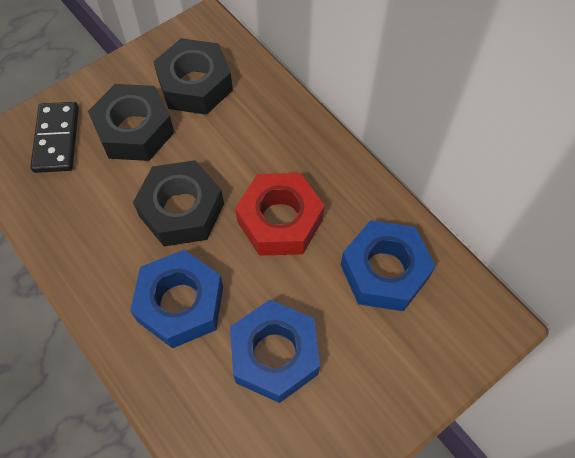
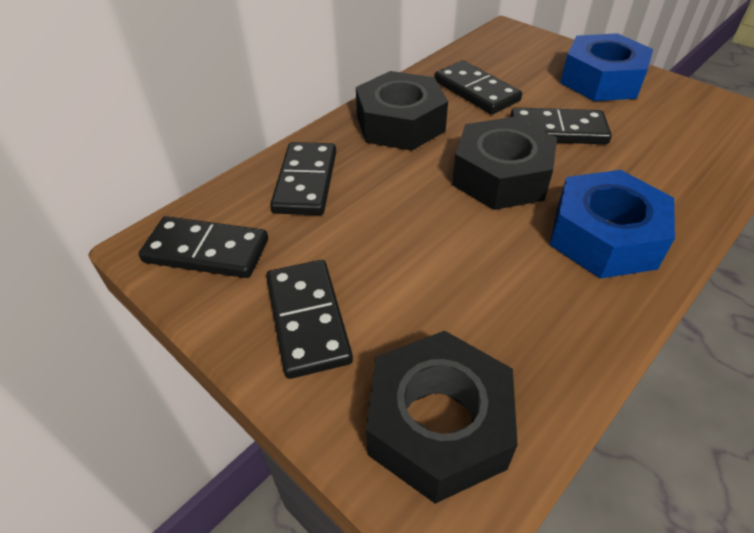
black domino: [30,102,79,173] = 1 -> [138,216,268,278] [266,260,353,379] [270,142,336,215] [434,60,522,114] [510,108,612,144] = 5
blue nut: [130,250,223,348] [230,300,320,403] [341,220,436,311] = 3 -> [550,170,675,279] [560,33,653,101] = 2
red nut: [235,173,325,256] = 1 -> none = 0

